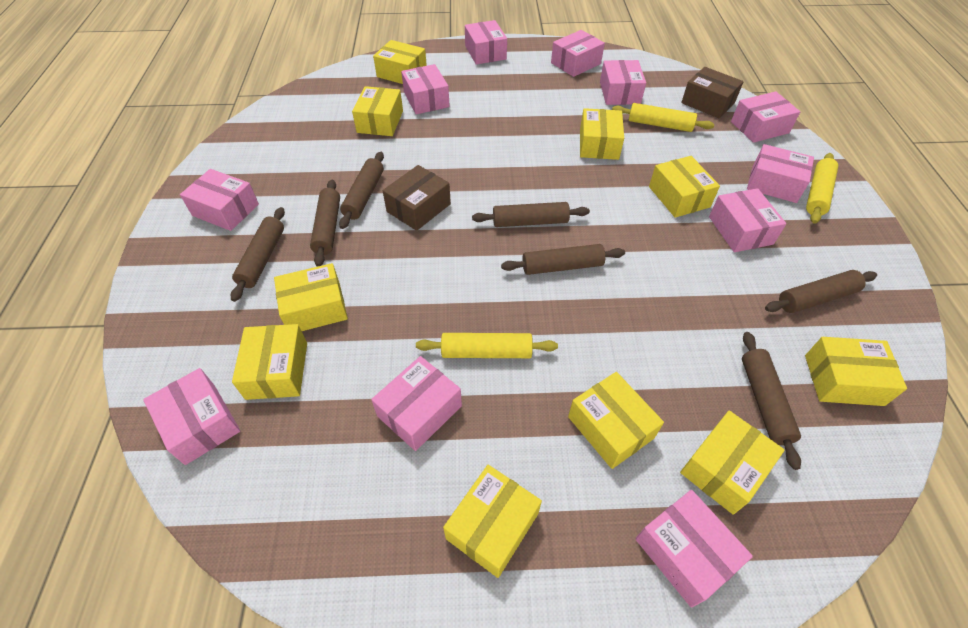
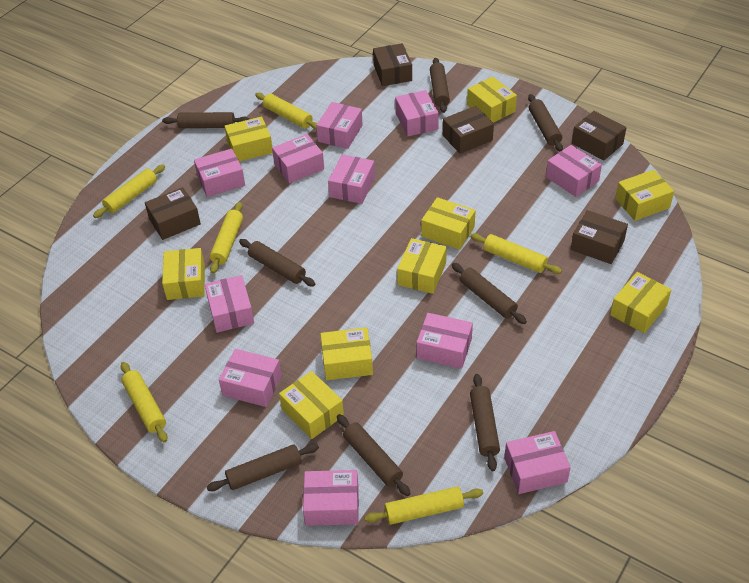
brown box: [383,165,451,231] [681,67,744,119] = 2 -> [145,187,201,240] [373,43,412,86] [443,106,494,154] [571,210,628,264] [572,111,627,161] = 5
brown rolling pin: [231,207,285,302] [310,180,340,267] [339,152,384,229] [472,202,590,227] [501,244,625,275] [742,332,801,470] [765,270,877,313] = 7 -> [162,112,250,128] [207,444,319,491] [239,239,315,286] [337,414,411,496] [430,58,450,113] [452,263,527,324] [470,374,500,471] [528,94,563,151] = 8
yellow box: [232,324,307,400] [274,263,348,331] [352,86,403,136] [373,40,427,84] [443,465,542,578] [568,372,664,469] [580,108,624,160] [649,156,720,218] [680,411,785,515] [805,337,907,406] = 10 -> [162,248,205,300] [224,117,273,162] [279,371,344,439] [320,328,373,380] [397,238,447,294] [421,197,476,250] [467,76,517,123] [610,272,672,333] [615,170,674,221] = 9
yellow rolling pin: [416,333,558,358] [612,103,714,132] [806,153,838,224] = 3 -> [93,164,165,218] [121,362,168,443] [210,202,243,274] [255,93,317,130] [364,486,483,525] [470,233,562,274] = 6

